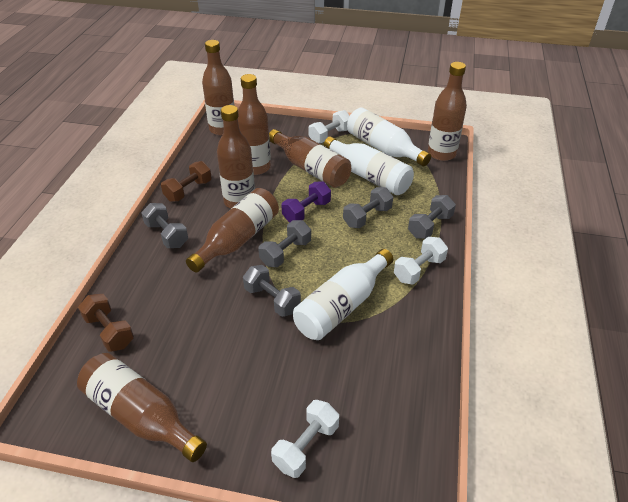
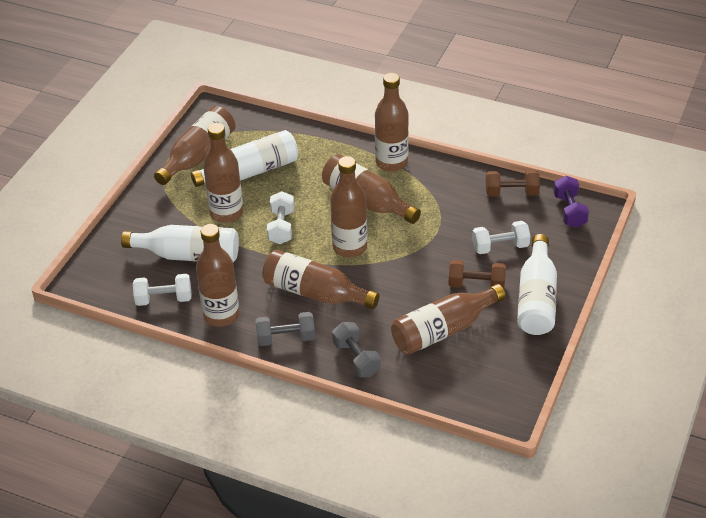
brown bottle: [77,353,207,462] [186,188,279,273] [202,40,235,136] [217,105,255,209] [238,74,271,175] [269,129,351,188] [428,62,467,161] = 7 -> [154,106,235,185] [196,224,239,327] [203,123,243,223] [262,250,379,309] [322,154,421,224] [330,156,367,258] [375,73,409,172] [391,284,506,355] = 8
grey dumbbell: [141,203,188,248] [243,265,301,317] [258,220,311,267] [343,187,393,228] [408,195,456,239] = 5 -> [255,312,315,346] [332,322,381,377] = 2

